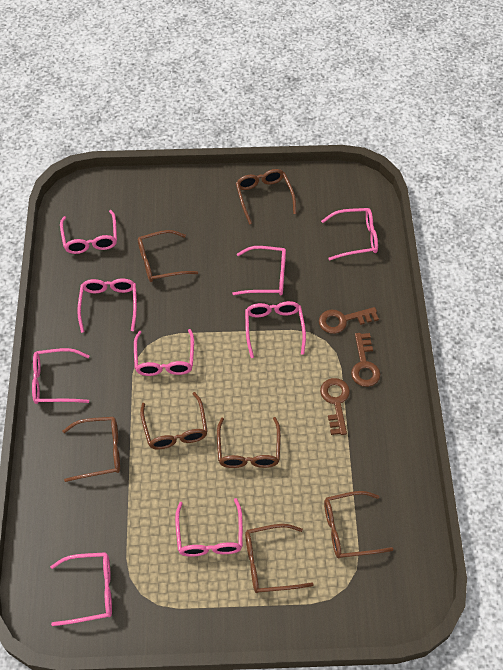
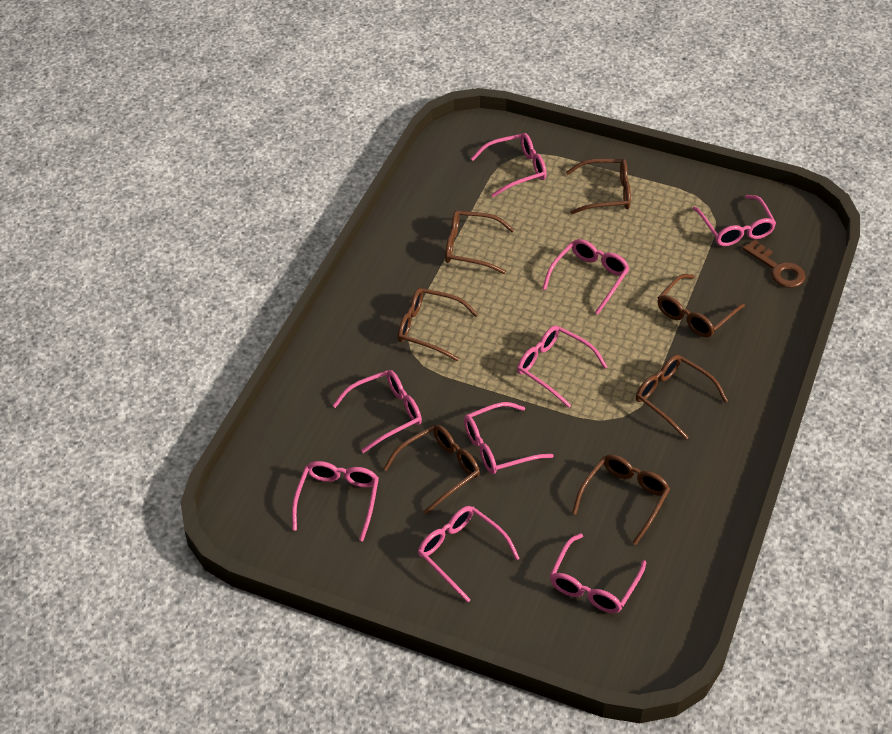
brown key: [319,307,379,334] [320,378,350,435] [351,333,381,387] = 3 -> [742,240,805,288] = 1

